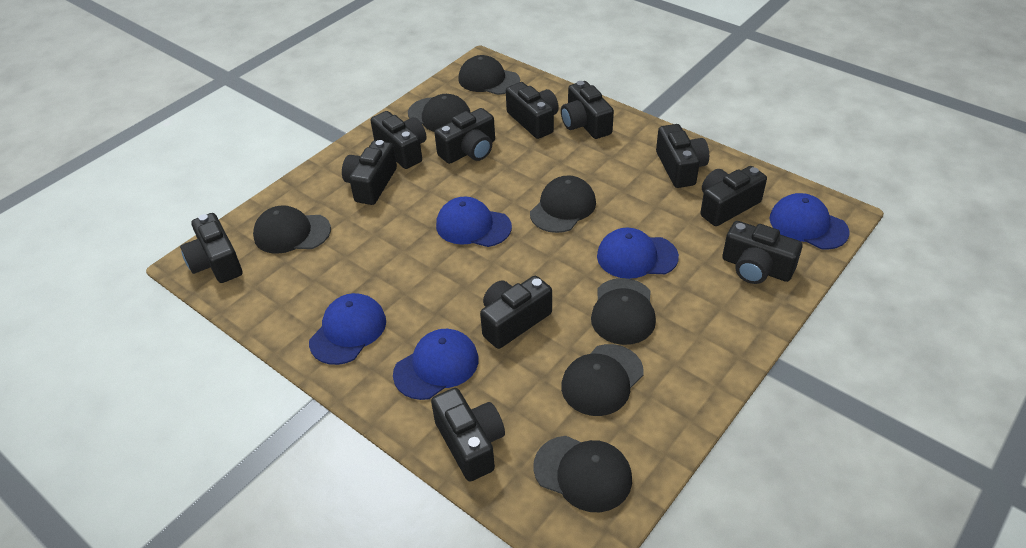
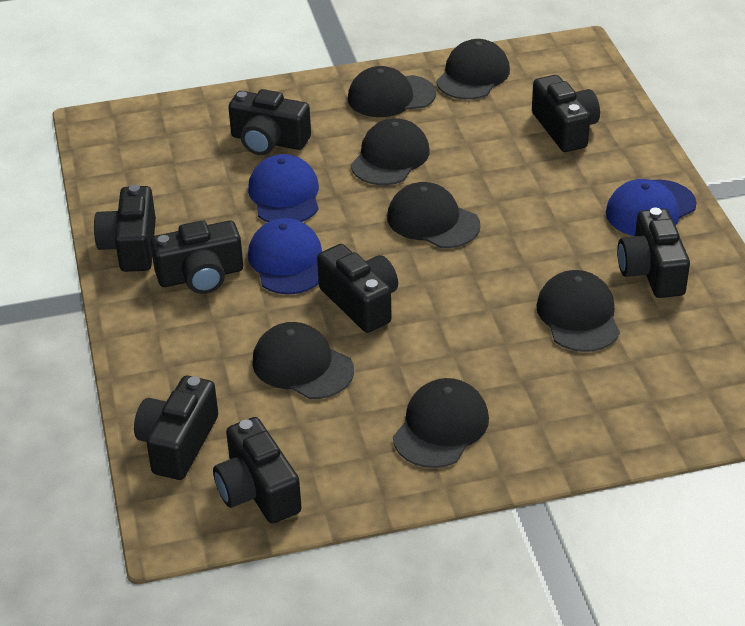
black camera: [180,213,242,283] [342,140,397,205] [370,111,426,169] [431,388,505,481] [435,108,495,164] [480,276,552,349] [506,82,559,139] [561,81,614,139] [656,124,709,188] [700,166,767,226] [722,221,803,284] = 11 -> [94,184,156,272] [134,376,218,480] [150,221,243,294] [213,417,302,524] [228,89,311,155] [317,244,398,333] [532,75,600,152] [617,208,690,298] = 8
blue cap: [309,293,386,365] [393,329,479,400] [436,197,512,247] [597,228,679,279] [770,193,850,250] = 5 -> [248,154,319,222] [248,218,322,294] [606,179,696,236] = 3

